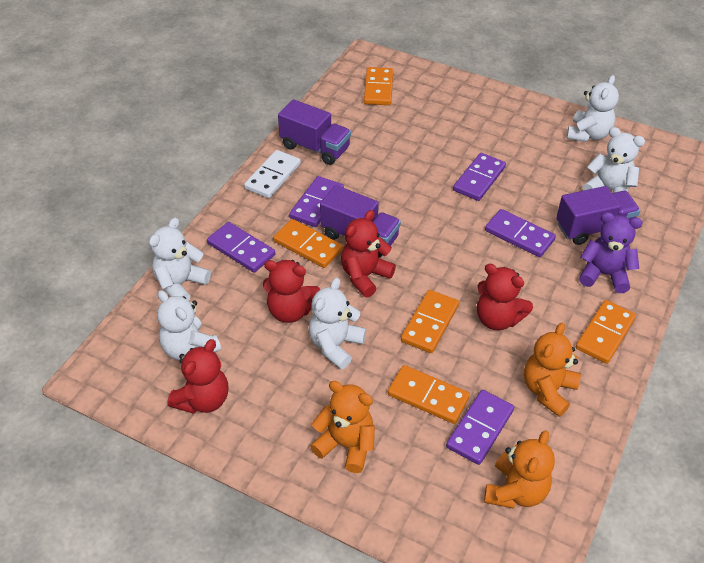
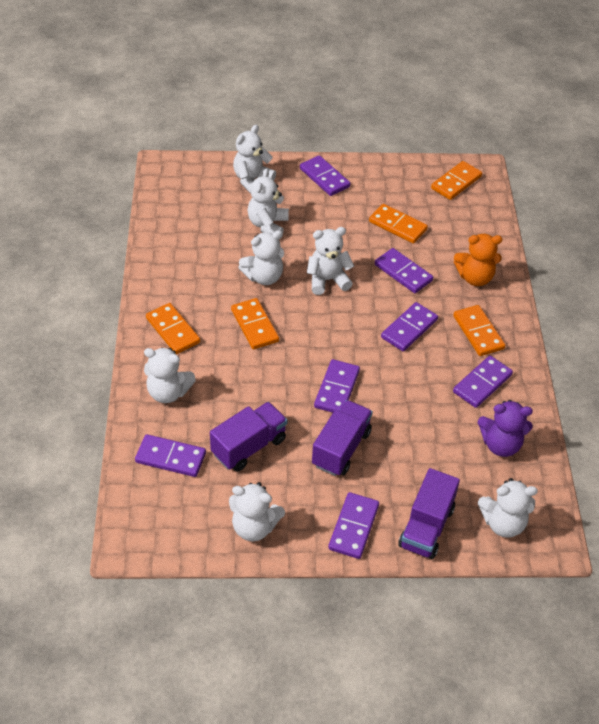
orange teddy bear: [310,381,375,473] [484,430,555,509] [524,323,581,417] = 3 -> [454,234,502,286] = 1
purple domino: [207,222,275,273] [289,176,344,227] [446,390,514,465] [453,153,506,201] [485,209,556,257] = 5 -> [135,434,206,477] [300,155,350,196] [314,359,360,413] [328,492,379,559] [375,248,433,293] [381,302,438,351] [453,356,513,408] = 7
red teddy bear: [167,339,229,414] [263,260,320,323] [341,210,396,297] [477,264,533,330] = 4 -> none = 0
white domino: [244,150,301,198] = 1 -> none = 0
white teddy bear: [149,218,211,301] [157,290,221,360] [308,278,366,369] [567,75,619,142] [583,127,645,193] = 5 -> [144,348,196,403] [229,482,285,542] [233,125,276,194] [238,230,284,285] [248,168,289,234] [307,227,354,295] [477,478,538,538] = 7

